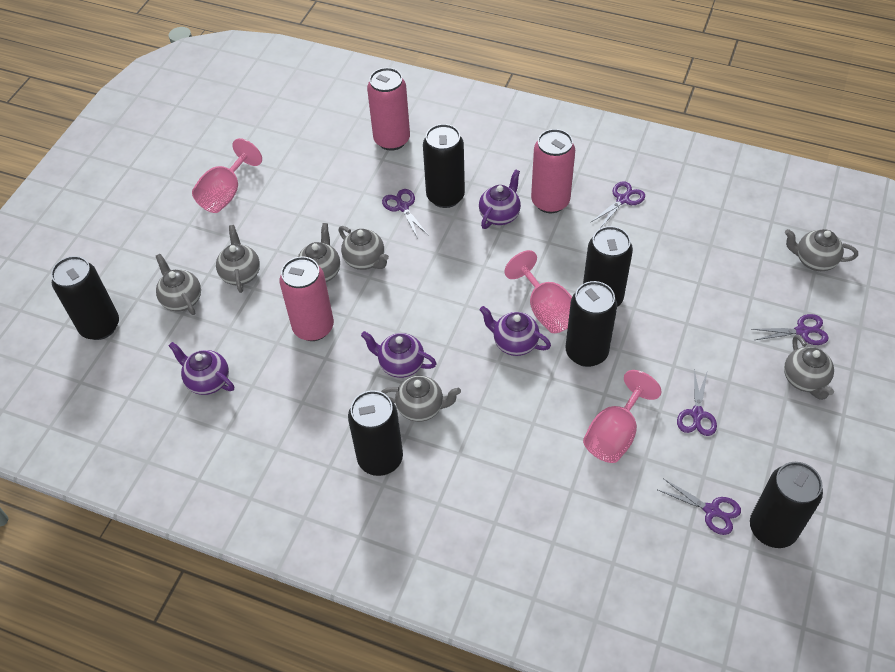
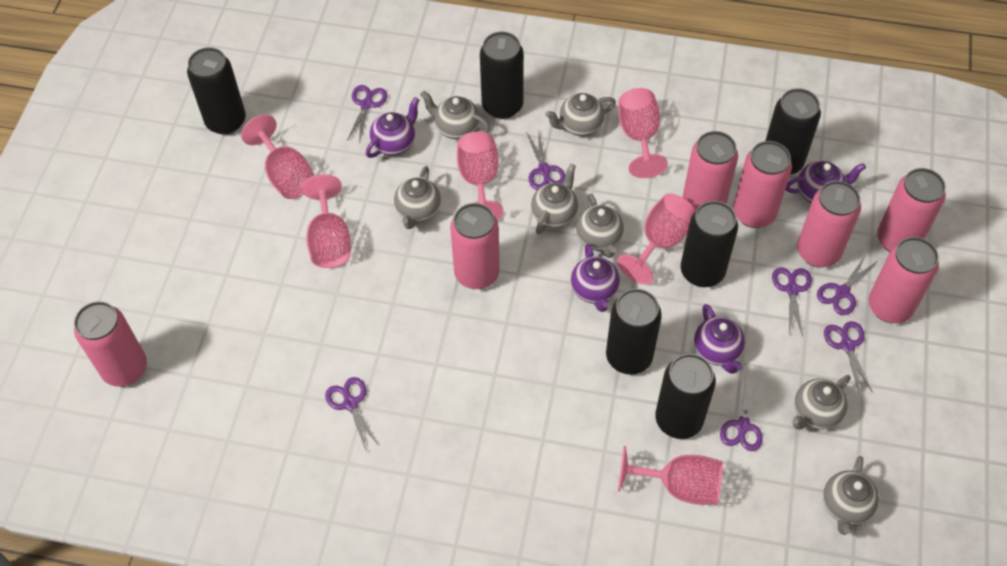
pink can: [279,256,334,341] [367,68,410,151] [531,129,575,213] = 3 -> [74,301,147,387] [450,203,500,289] [683,131,738,211] [733,141,792,228] [797,181,861,267] [869,237,939,323] [877,168,946,252] = 7
pink goblet: [192,138,262,213] [504,250,572,333] [583,370,661,463] = 3 -> [241,115,314,199] [302,174,351,268] [457,132,503,220] [617,194,695,284] [618,88,668,178] [618,446,723,505] = 6
purple scissors: [382,189,428,238] [591,181,645,227] [658,478,741,535] [677,369,717,436] [751,314,829,345] = 5 -> [325,377,380,450] [347,85,387,143] [526,129,565,190] [720,374,763,451] [772,267,812,336] [817,255,877,315] [824,321,873,395] = 7

